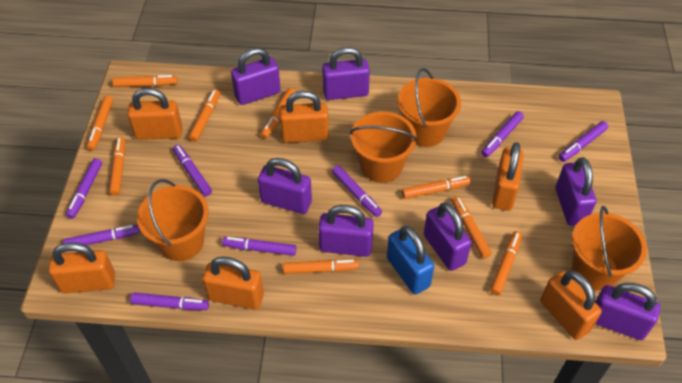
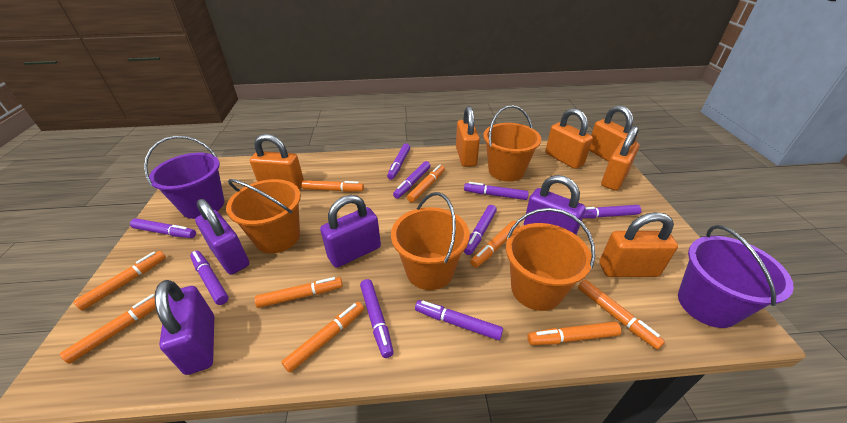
blue padlock: [387,226,434,295] = 1 -> none = 0
purple bucket: none = 0 -> [144,136,224,219] [678,225,794,328] = 2
purple marker: [63,225,140,245] [66,158,102,219] [130,293,209,310] [173,145,212,196] [222,237,296,256] [332,166,382,217] [481,111,524,157] [559,121,608,162] = 8 -> [130,218,196,238] [190,251,229,305] [360,279,394,358] [387,144,410,180] [393,161,431,199] [415,300,503,340] [464,182,529,200] [464,205,497,255] [583,205,641,218] = 9
purple padlock: [231,48,281,105] [258,158,312,214] [319,205,374,257] [322,47,370,100] [424,202,472,271] [555,157,597,226] [595,283,661,340] = 7 -> [155,280,214,375] [195,199,249,275] [320,195,381,268] [524,175,586,235] = 4

